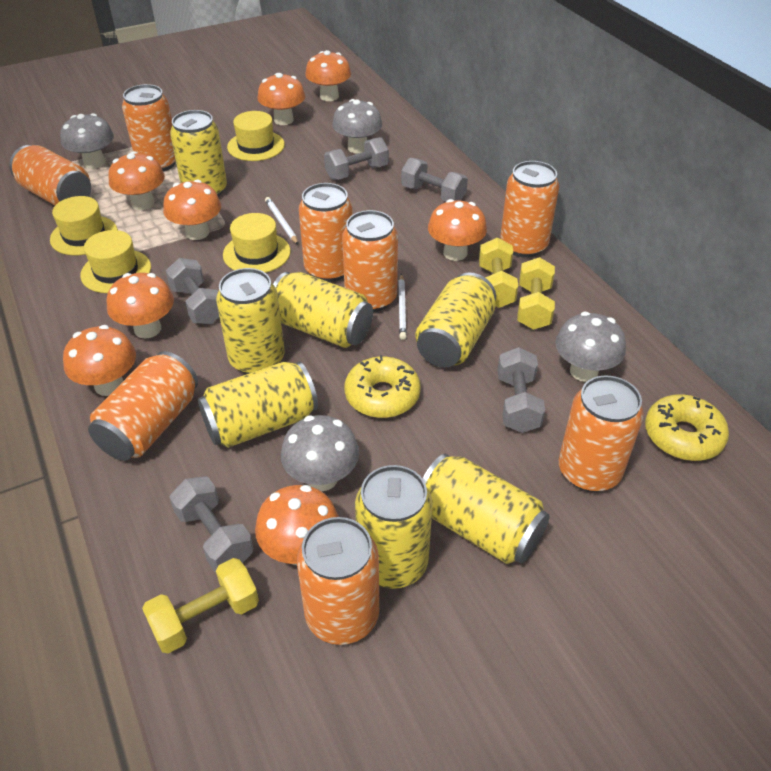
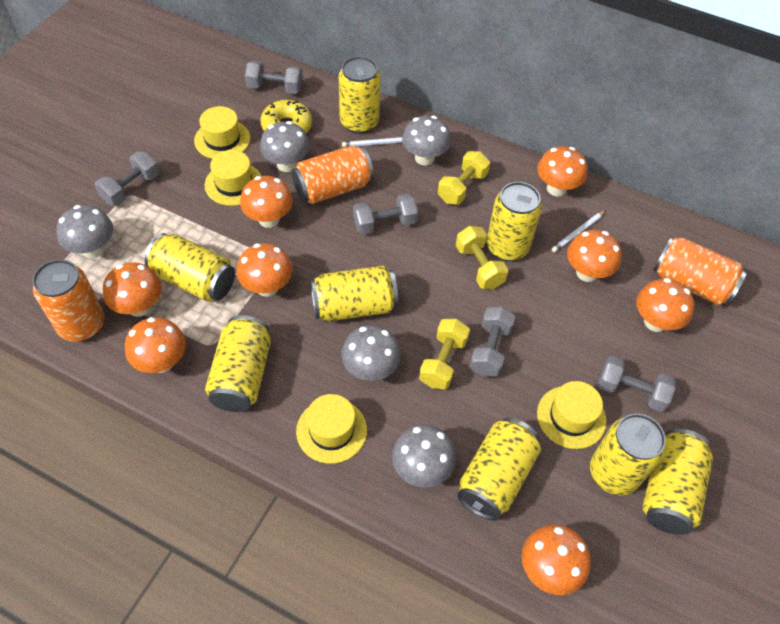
grey mushroom: [60,113,114,169] [281,415,359,491] [332,99,382,154] [555,312,626,382] = 4 -> [56,205,113,258] [260,121,310,172] [342,325,401,381] [392,424,456,487] [402,116,451,165] = 5
orange can: [9,145,91,205] [88,351,198,461] [122,84,176,171] [297,517,379,645] [299,183,353,282] [342,210,398,312] [500,161,559,258] [559,376,644,492] = 8 -> [32,259,104,341] [292,146,374,204] [653,237,747,305] = 3
yellow can: [170,110,227,197] [198,362,318,448] [216,268,285,374] [273,272,373,348] [355,465,433,589] [415,272,496,367] [422,454,550,564] = 7 -> [145,233,235,302] [205,315,271,412] [310,266,398,321] [339,56,381,134] [457,418,541,521] [487,182,542,261] [590,414,666,495] [642,429,713,535] = 8
yellow donut: [344,355,421,418] [645,394,729,461] = 2 -> [260,100,312,133] = 1

